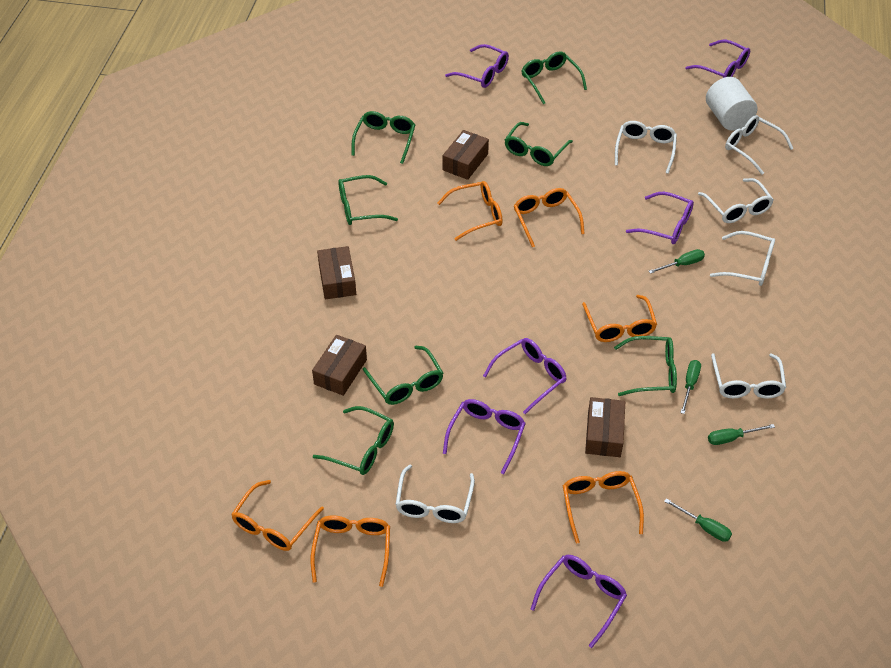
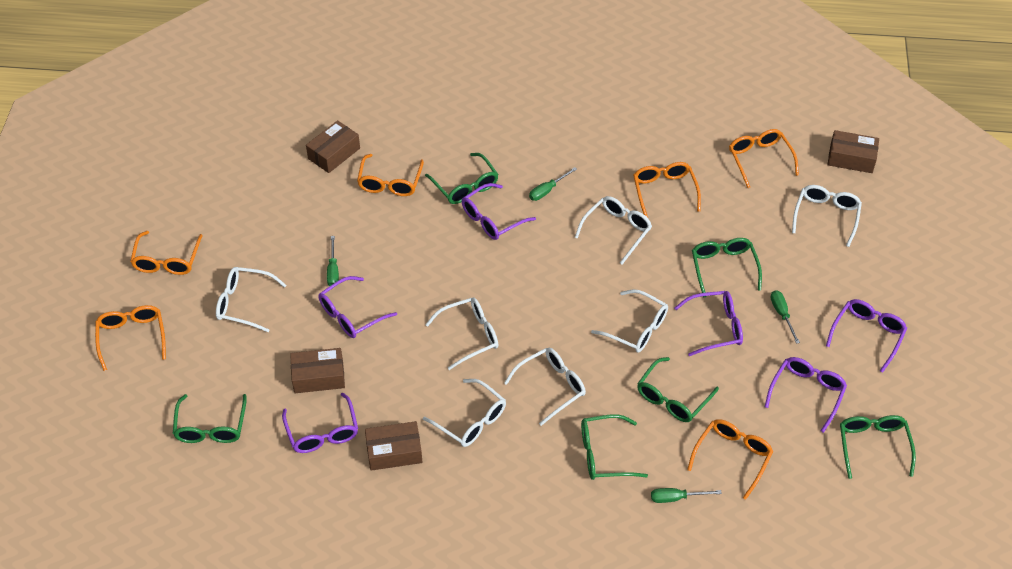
green glasses: [313,406,394,475] [338,175,398,225] [352,111,415,164] [363,346,443,405] [505,122,573,166] [521,51,587,104] [614,336,677,396] = 7 -> [173,394,247,443] [425,153,498,204] [581,414,648,480] [637,357,719,422] [692,238,762,298] [840,415,916,479] = 6
white cylinder: [706,77,757,130] = 1 -> none = 0
white glasses: [395,464,475,523] [615,121,677,174] [698,178,774,223] [710,231,775,286] [711,353,786,399] [725,115,793,175] = 6 -> [216,267,287,332] [423,379,506,447] [425,297,498,370] [504,348,586,426] [575,196,652,264] [591,289,668,353] [792,185,862,247] = 7

